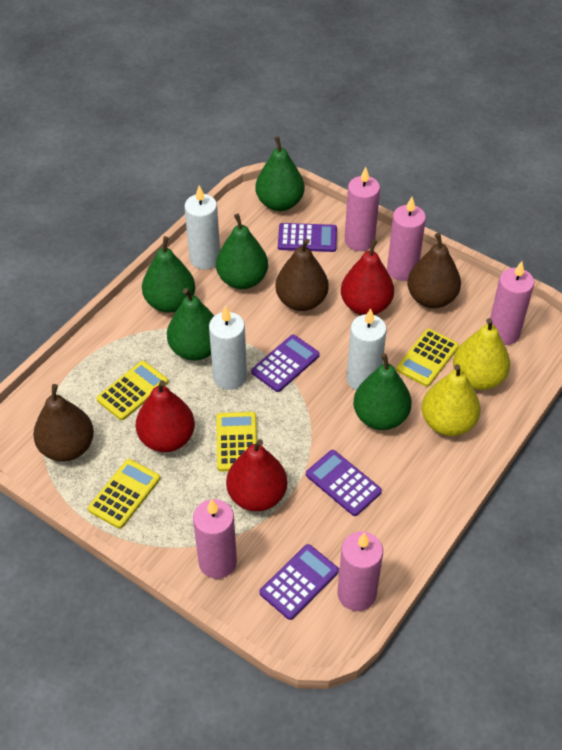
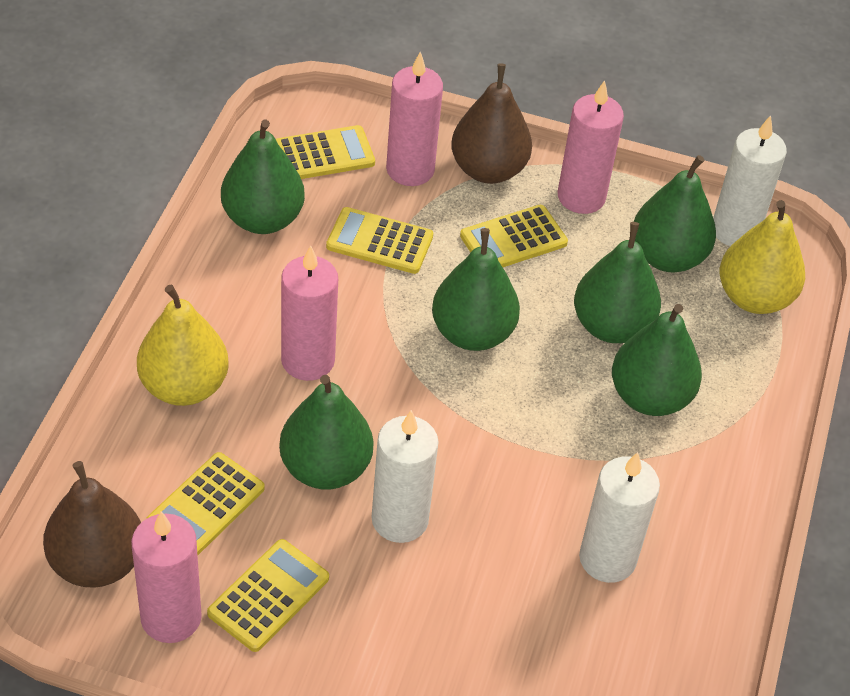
brown pear: [33,384,94,462] [276,239,329,311] [407,233,461,308] = 3 -> [43,461,141,588] [451,63,532,184] = 2
green pear: [142,236,195,313] [167,288,214,361] [216,214,268,289] [255,136,304,211] [353,353,412,430] = 5 -> [221,120,305,234] [279,375,373,490] [432,228,520,351] [574,222,661,343] [612,304,702,416] [634,155,716,272] = 6
pink candle: [193,499,237,579] [338,531,383,611] [345,167,380,251] [387,197,426,281] [490,261,534,345] = 5 -> [131,511,202,643] [281,245,338,381] [386,51,443,186] [558,80,624,214] = 4
purple calculator: [251,335,320,392] [260,544,339,620] [278,223,337,252] [306,450,382,516] = 4 -> none = 0
red pear: [136,380,195,452] [226,439,287,511] [341,240,394,315] = 3 -> none = 0
yellow calculator: [88,459,160,529] [96,361,168,420] [216,412,257,471] [396,329,459,387] = 4 -> [146,452,265,555] [207,539,329,652] [276,125,375,179] [326,207,433,274] [460,205,568,267] = 5

